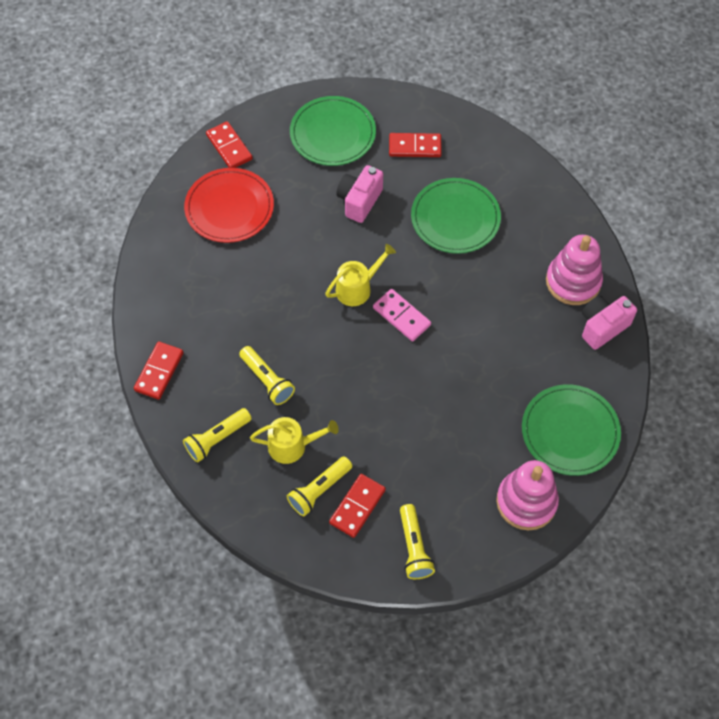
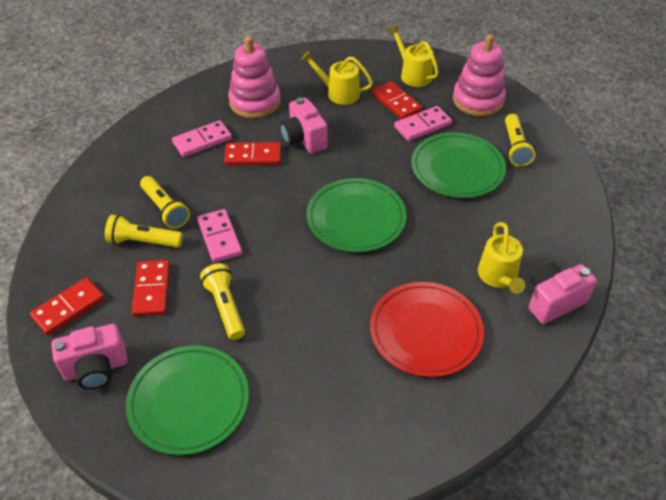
pink camera: [336,165,383,223] [582,296,637,350] = 2 -> [51,324,128,390] [280,97,328,154] [529,262,597,324] = 3
pink domino: [373,289,431,341] = 1 -> [172,120,232,157] [197,209,242,263] [394,106,452,141] = 3
yellow watering can: [250,417,339,464] [325,244,396,306] = 2 -> [301,51,373,105] [388,25,439,87] [478,222,525,294] = 3

